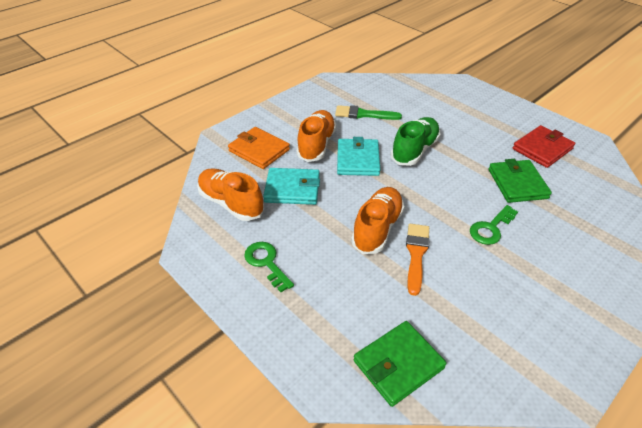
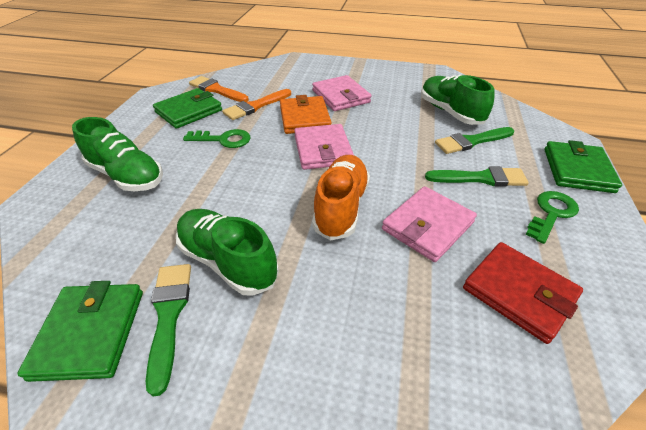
green brush: [335,105,402,120] = 1 -> [146,264,191,397] [425,166,529,187] [435,127,514,154] = 3
green shoe: [391,117,441,166] = 1 -> [72,117,163,191] [176,209,279,296] [421,74,494,125] = 3
green wallet: [354,321,447,407] [489,159,552,203] = 2 -> [17,281,143,382] [153,88,222,129] [544,140,622,193] = 3
orange brush: [406,224,430,296] = 1 -> [189,76,249,102] [222,89,291,120] = 2
orange shoe: [197,168,264,221] [297,110,336,162] [351,187,405,254] = 3 -> [312,155,370,241] = 1
pink wallet: none = 0 -> [294,124,354,170] [312,75,371,111] [382,186,477,262] = 3
turquoise wallet: [263,168,320,205] [337,137,380,176] = 2 -> none = 0

